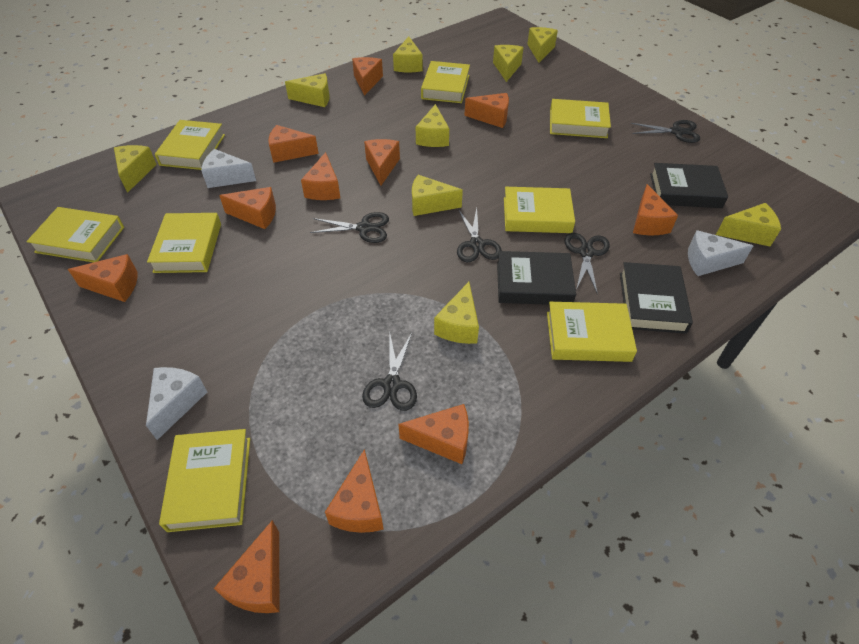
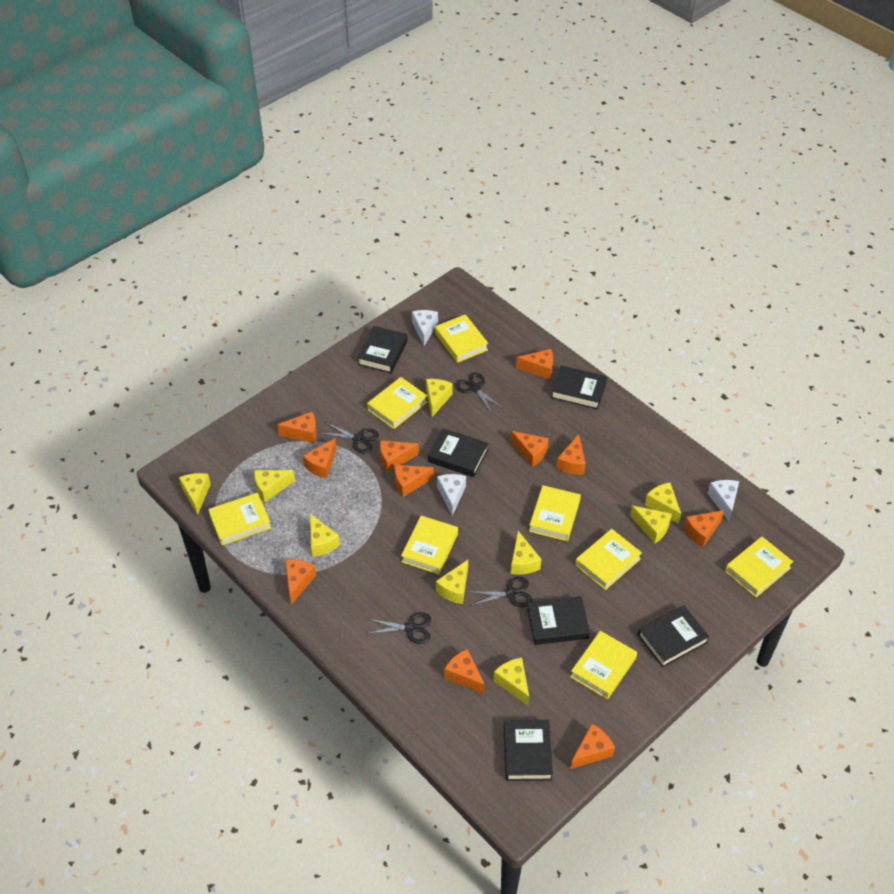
black book: [497,251,576,305] [620,262,693,334] [650,163,728,208] = 3 -> [358,326,407,373] [428,428,488,477] [504,720,553,781] [527,596,590,645] [551,366,607,409] [638,605,709,667] = 6
black scissors: [310,212,389,243] [362,333,417,411] [457,208,502,262] [565,233,610,294] [631,120,700,143] = 5 -> [320,423,379,454] [367,612,431,644] [455,372,503,414] [470,577,532,607] = 4

